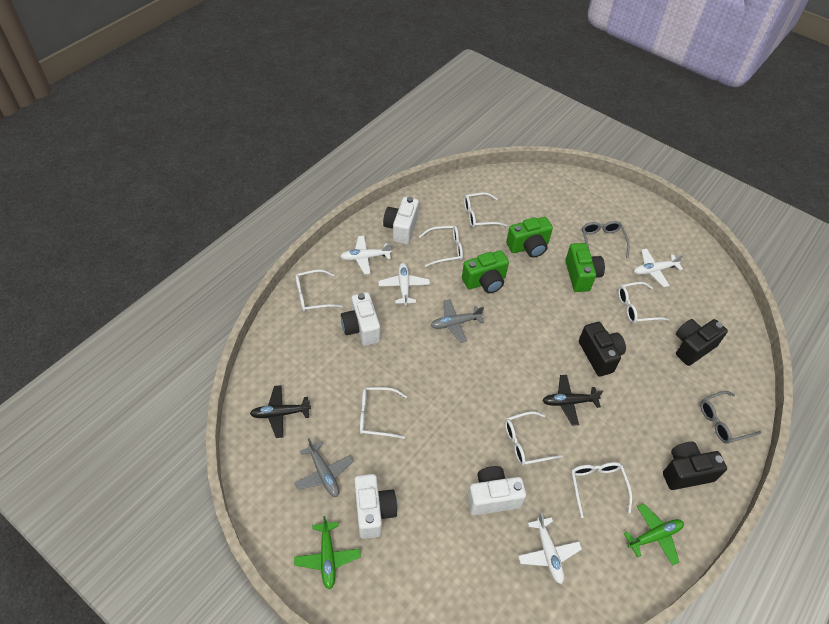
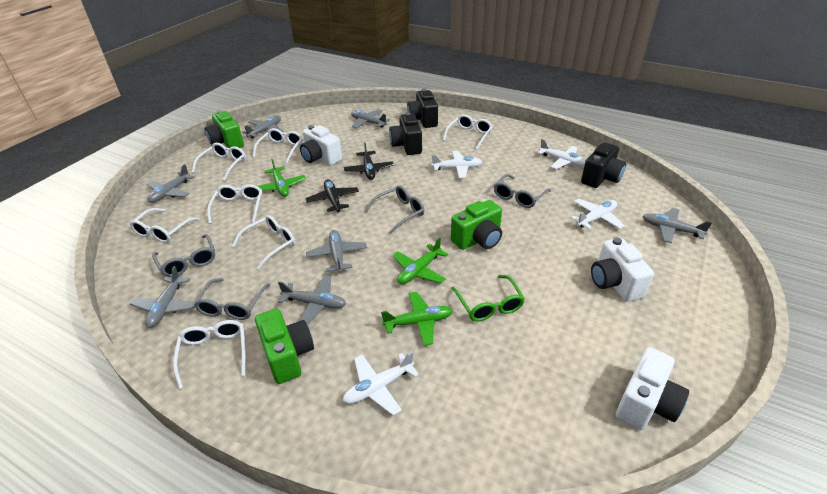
green glasses: none = 0 -> [452,275,525,321] = 1
green plane: [294,516,361,590] [624,503,684,565] = 2 -> [258,159,306,197] [381,292,453,346] [393,238,448,284] = 3
grey glasses: [582,221,630,258] [700,391,761,444] = 2 -> [152,234,215,277] [194,278,270,320] [365,185,425,234] [494,174,551,208] = 4
grey plane: [294,438,353,497] [431,299,484,343] = 2 -> [130,266,195,328] [147,164,195,203] [242,116,283,139] [278,275,346,325] [306,230,367,273] [351,109,390,128] [642,208,712,243] = 7
white camera: [341,292,380,346] [354,474,397,539] [383,197,419,244] [467,466,526,515] = 4 -> [300,125,342,166] [591,237,654,302] [616,347,689,430] = 3

